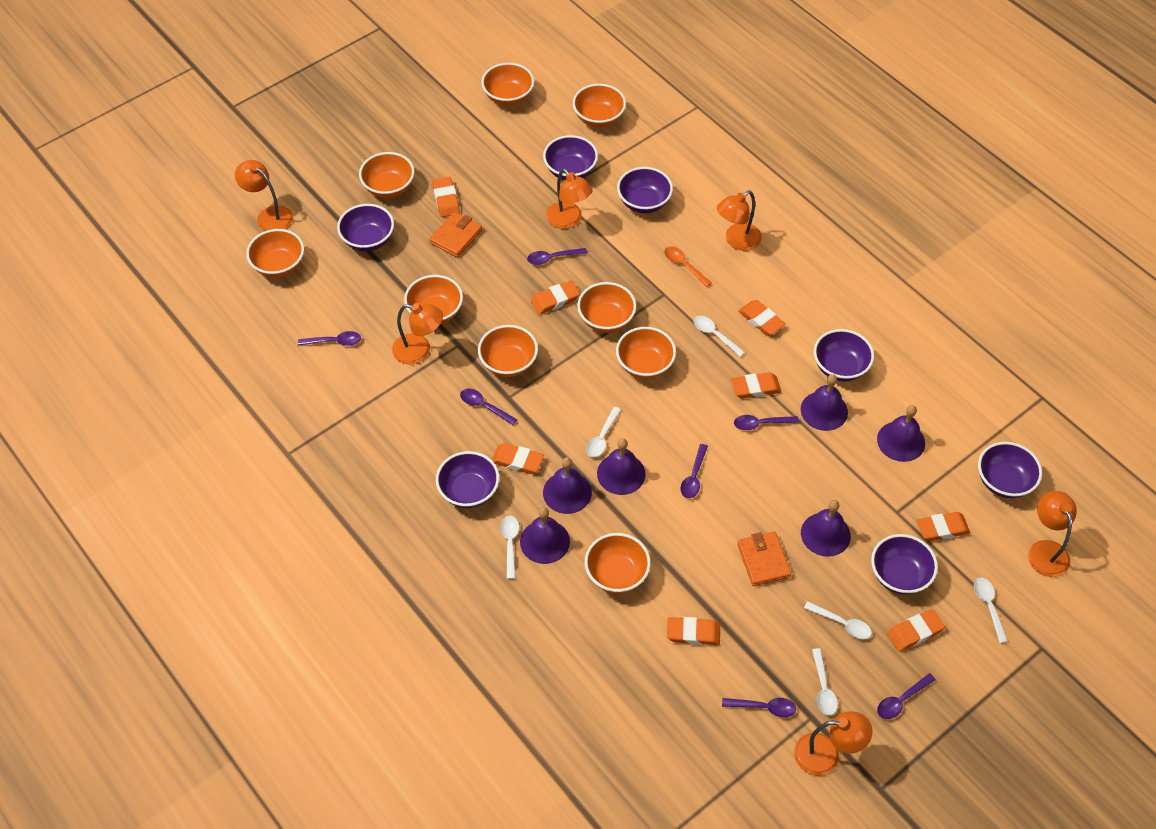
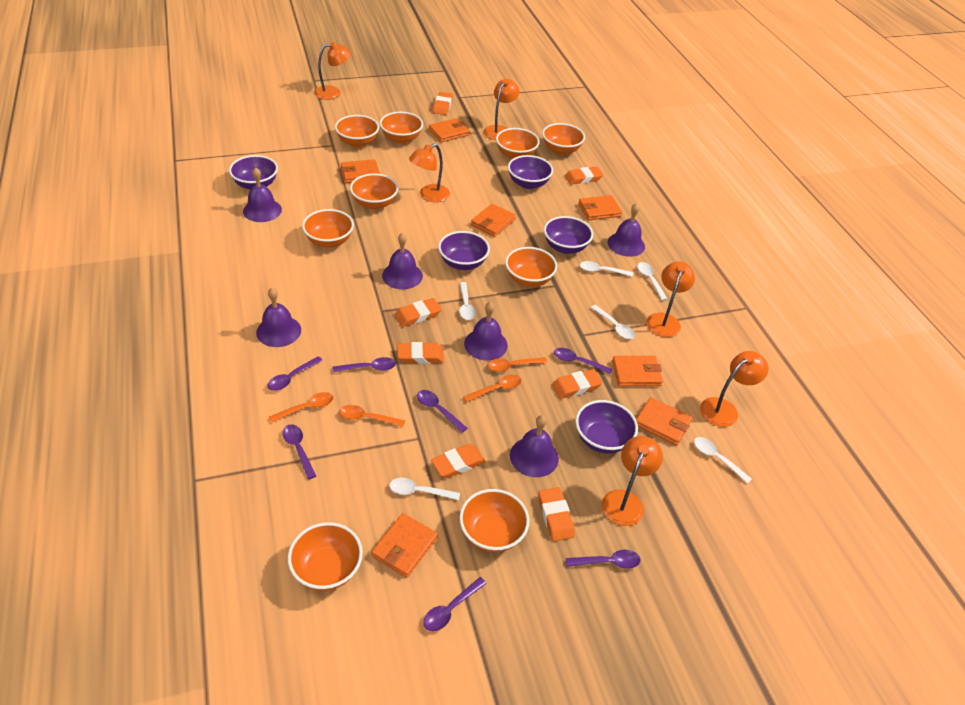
orange eraser: [432,177,460,217] [492,443,544,474] [531,280,580,315] [667,617,720,645] [731,372,781,399] [738,300,785,335] [887,609,945,652] [917,512,970,541] = 8 -> [395,298,442,327] [397,342,444,364] [431,444,485,478] [433,92,453,115] [538,487,575,541] [552,369,602,399] [565,167,603,185] = 7
orange spoon: [664,246,712,287] = 1 -> [269,392,333,423] [339,405,405,427] [463,374,521,403] [488,357,547,372] = 4
orange wallet: [429,212,482,258] [737,532,791,586] = 2 -> [341,159,380,183] [371,513,438,578] [429,118,470,142] [471,204,516,237] [578,195,622,220] [612,356,663,387] [636,397,692,446] = 7
purple bowl: [337,204,394,252] [436,451,499,508] [543,135,598,180] [617,167,673,213] [814,329,874,381] [871,534,938,594] [978,442,1042,498] = 7 -> [229,155,278,190] [438,231,490,270] [508,155,553,189] [544,216,593,254] [575,400,638,453] = 5

